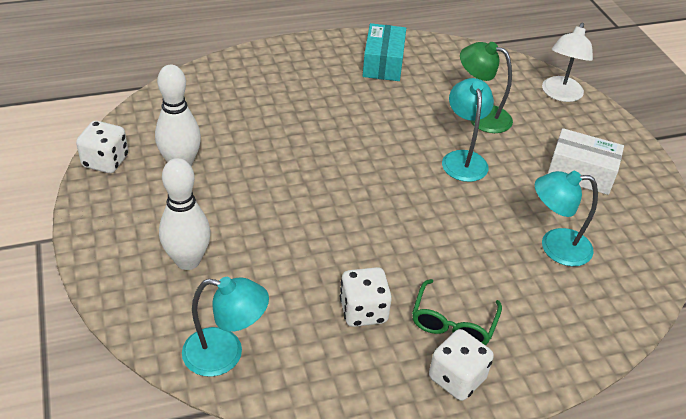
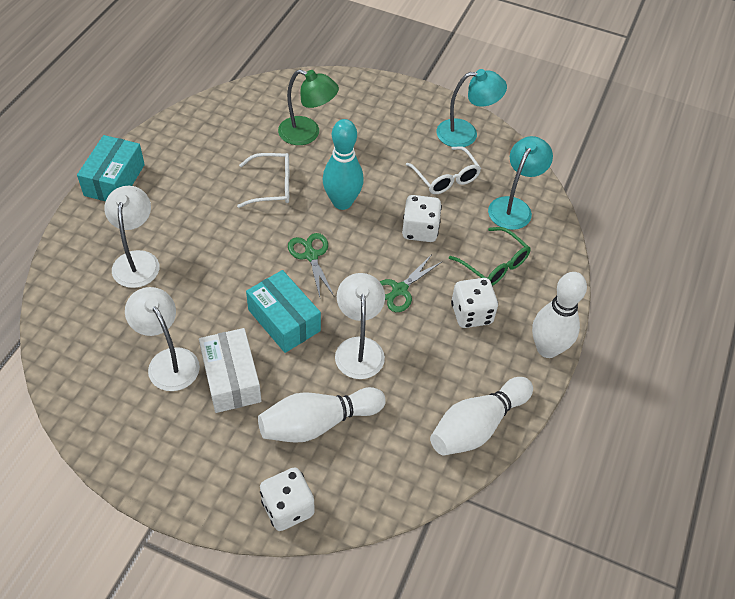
green scissors: none = 0 -> [288,233,334,297] [380,254,443,312] = 2
turquoise bowling pin: none = 0 -> [323,119,364,210] = 1
turquoise box: [363,23,406,81] = 1 -> [77,135,145,201] [246,270,321,353] = 2
turquoise lamp: [182,277,269,377] [442,78,494,182] [535,171,598,266] = 3 -> [436,69,507,147] [488,136,553,230] = 2
white bowling pin: [155,65,201,167] [159,158,211,270] = 2 -> [258,387,386,443] [430,377,533,456] [532,272,587,358] = 3
white glasses: none = 0 -> [237,153,289,208] [406,146,481,194] = 2
white lamp: [542,22,593,102] = 1 -> [104,186,160,288] [125,287,200,391] [335,273,385,379] = 3

